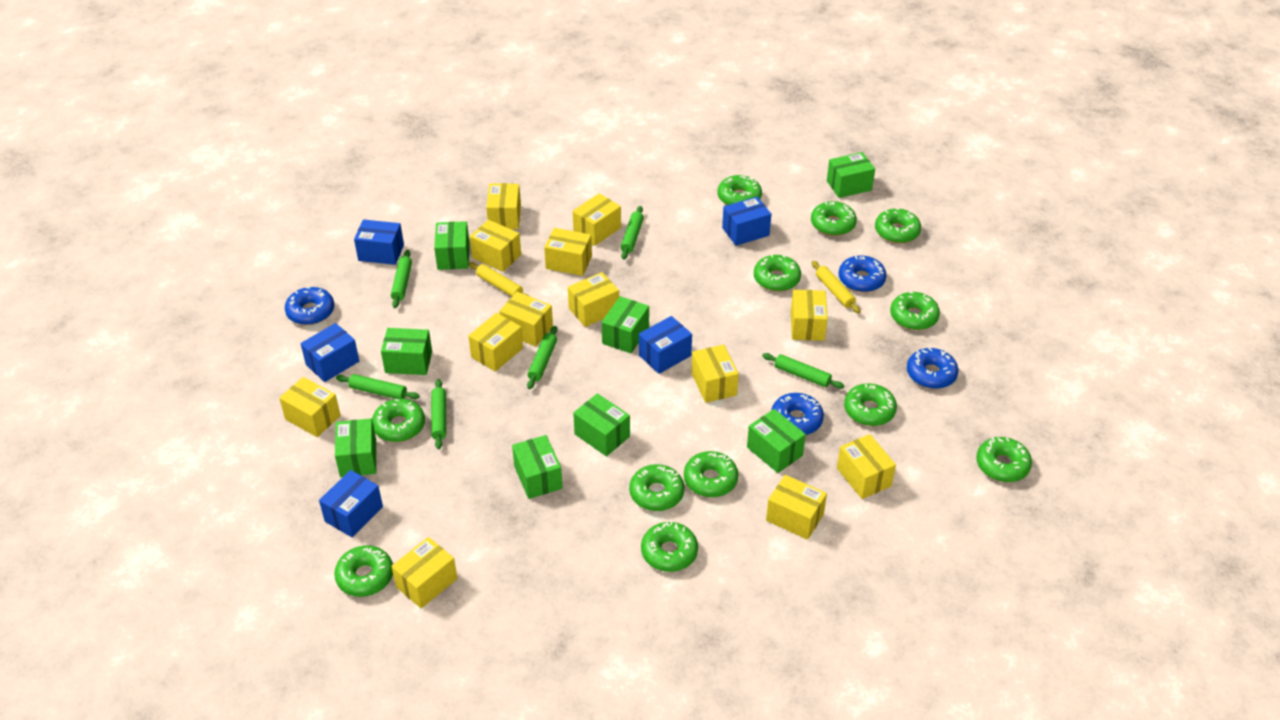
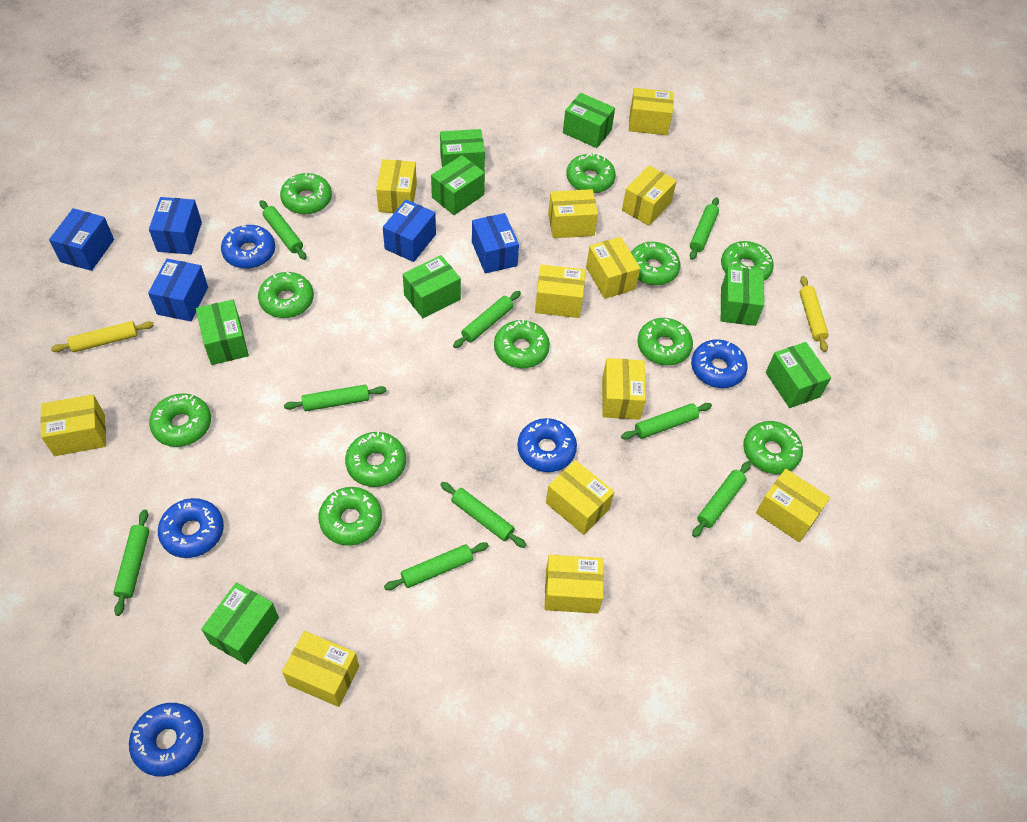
blue donut: [285,287,334,325] [771,393,824,435] [838,255,887,292] [907,348,958,389] = 4 -> [129,703,203,777] [158,498,224,558] [221,225,275,269] [517,418,577,472] [691,339,748,388] = 5
green donut: [334,545,393,597] [372,399,425,442] [629,464,685,511] [641,521,698,572] [684,451,738,497] [717,175,762,205] [754,255,801,291] [811,201,857,236] [844,383,897,426] [875,208,921,243] [890,292,940,330] [976,437,1032,482] = 12 -> [149,393,211,447] [258,272,314,318] [280,173,332,214] [319,487,382,546] [345,432,406,487] [494,319,550,368] [566,152,616,193] [631,242,680,285] [637,318,693,365] [721,241,774,281] [743,421,803,474] = 11
green rolling pin: [336,374,420,399] [391,250,412,308] [431,379,446,449] [527,326,557,389] [621,206,644,260] [762,353,844,389] = 6 -> [113,509,149,616] [260,200,307,260] [284,385,387,411] [384,542,489,590] [440,482,526,548] [453,291,521,348] [621,403,712,440] [690,197,719,260] [692,461,751,537] = 9
yellow box: [279,377,341,437] [391,537,457,608] [468,313,523,372] [470,220,521,272] [486,183,521,229] [499,292,553,347] [544,228,592,276] [568,272,619,327] [573,193,621,246] [691,345,739,403] [766,475,827,540] [791,290,828,341] [837,434,896,499] = 13 -> [40,394,106,456] [282,631,359,707] [376,159,417,213] [535,265,586,318] [545,555,604,614] [546,460,614,535] [548,189,598,238] [586,237,640,299] [602,358,646,420] [622,165,677,226] [629,88,673,135] [756,469,830,542] = 12

